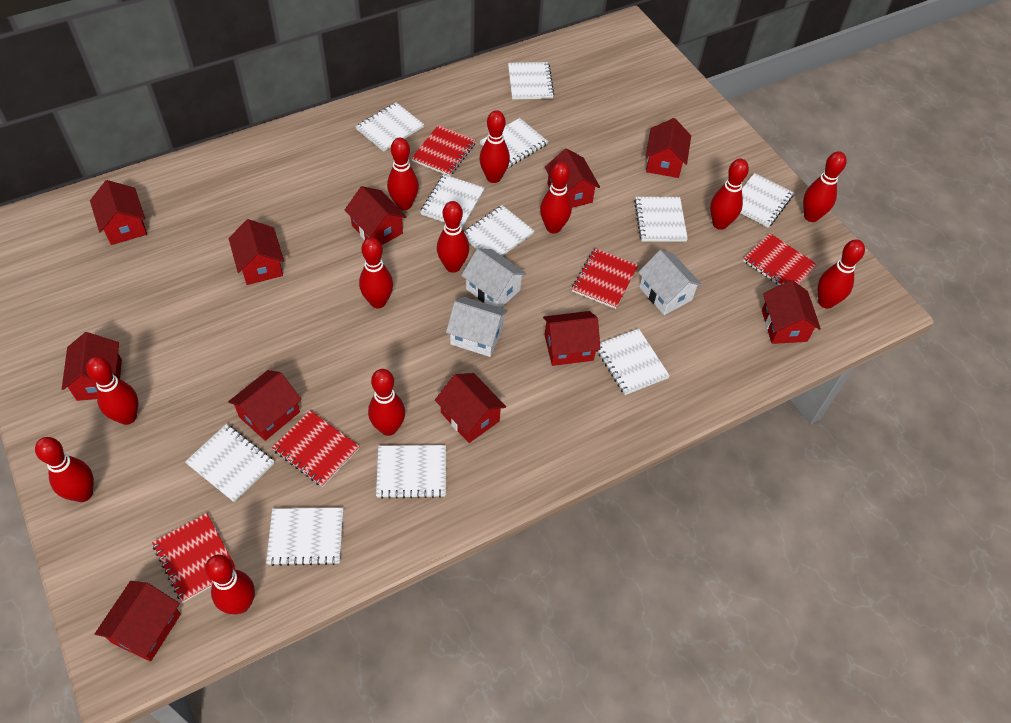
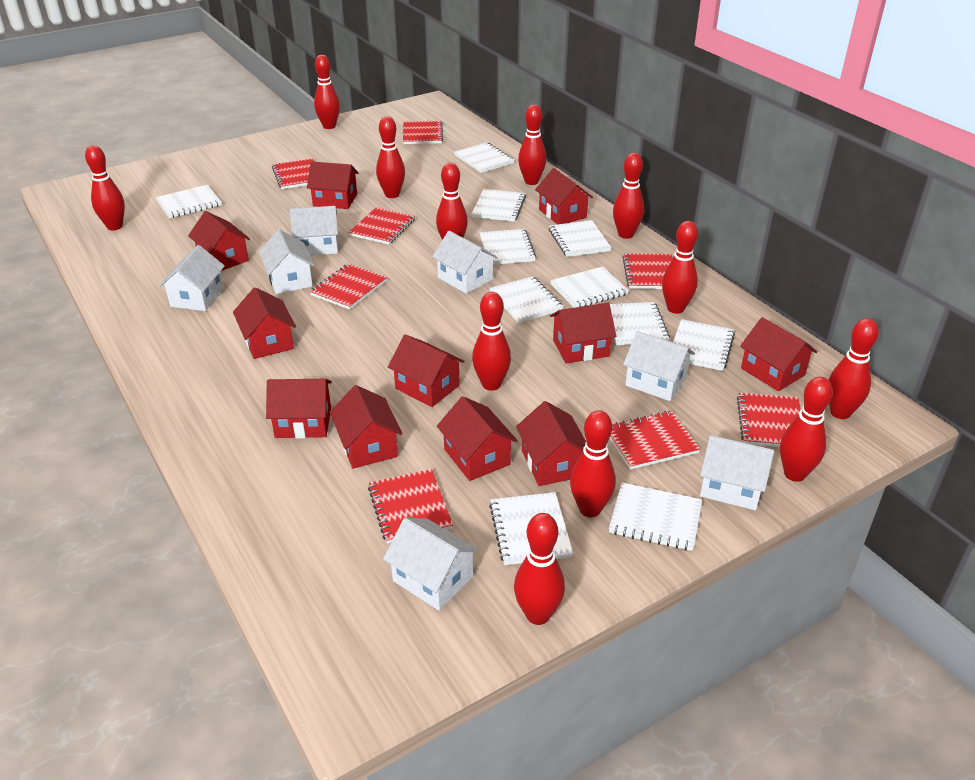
red notebook: [152,513,237,603] [272,410,360,487] [411,125,476,176] [572,248,638,309] [743,233,818,285] = 5 -> [272,158,314,189] [310,264,387,310] [349,207,415,245] [368,469,453,544] [403,121,443,144] [610,411,700,470] [622,253,673,289] [737,392,801,447] = 8
white house: [446,297,508,357] [461,249,527,308] [638,250,702,315] = 3 -> [159,245,225,311] [259,229,315,294] [290,206,338,255] [383,518,480,610] [432,231,498,294] [623,331,695,401] [700,435,774,510] = 7

